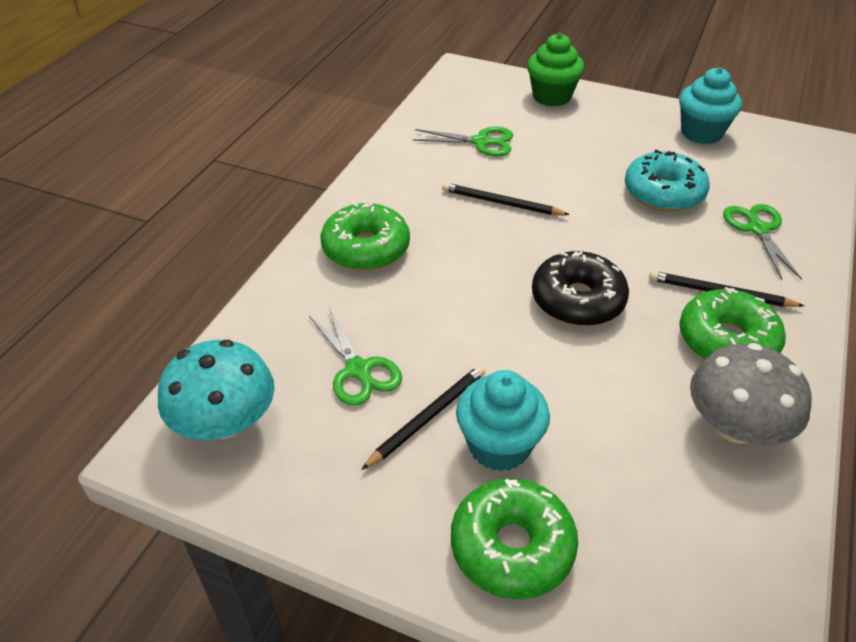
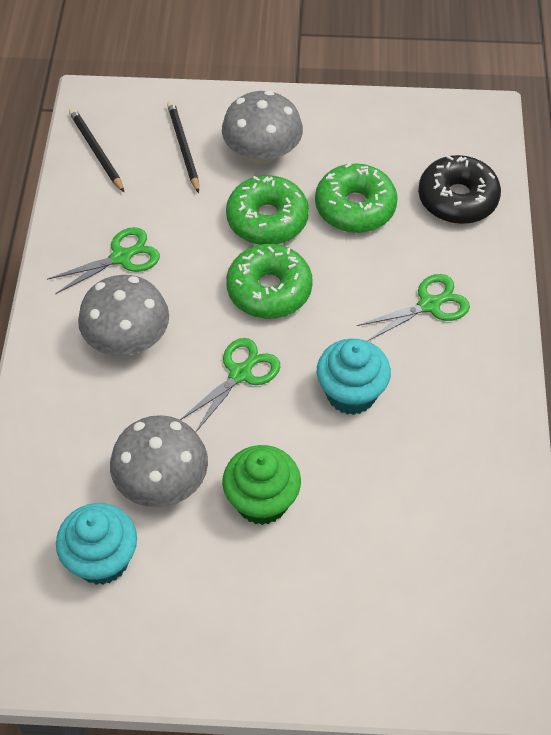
black pencil: [361,365,486,470] [442,182,570,215] [649,271,804,307] = 3 -> [69,108,124,192] [167,101,199,193] = 2
grey mushroom: [690,343,812,445] = 1 -> [78,275,169,356] [110,415,208,507] [222,90,303,164] = 3
turquoise donut: [625,150,710,212] = 1 -> none = 0
turquoise mushroom: [158,340,275,440] = 1 -> none = 0

